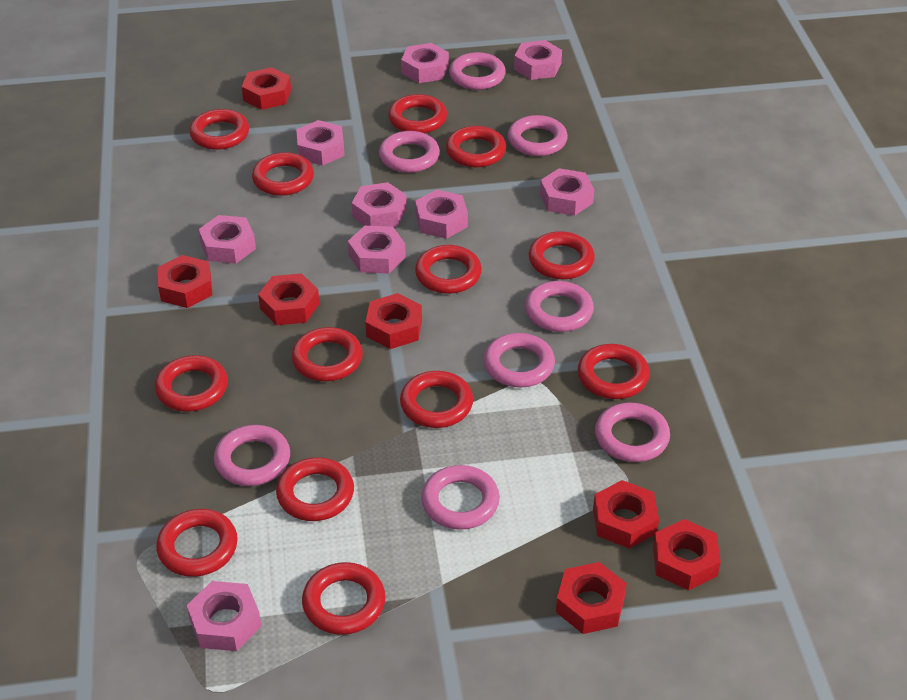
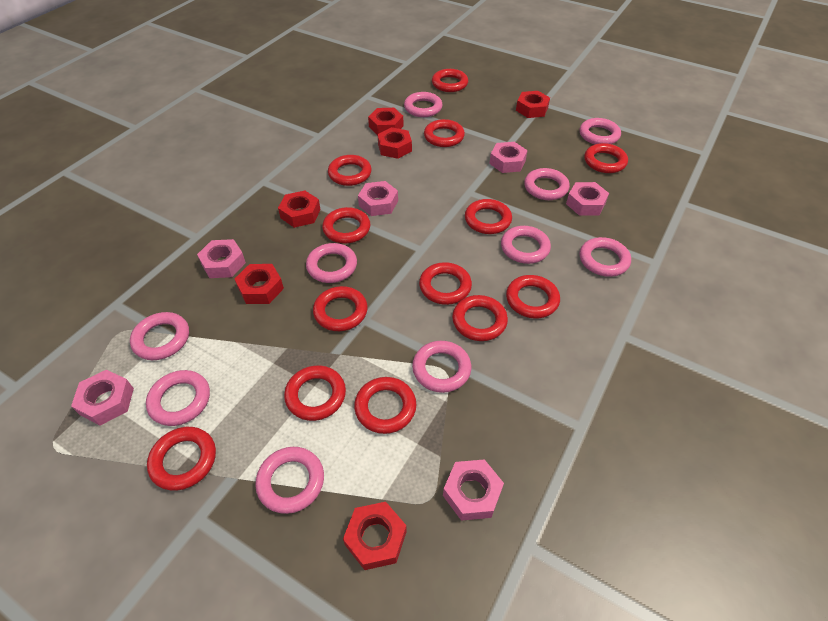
pink nut: [187,581,262,651] [198,215,256,264] [296,120,345,166] [348,226,406,274] [352,182,407,227] [401,43,449,83] [415,190,468,239] [514,40,562,80] [540,168,594,216] = 9 -> [71,370,134,425] [197,239,246,278] [358,181,398,216] [443,459,504,521] [489,142,528,173] [566,182,609,216] = 6
pink ring: [214,425,290,486] [379,131,440,173] [421,465,500,530] [449,52,506,90] [484,333,555,387] [508,115,568,156] [525,281,594,332] [595,403,670,462] = 8 -> [130,312,189,360] [146,370,210,426] [255,447,324,514] [306,243,357,283] [404,92,442,117] [412,341,471,393] [501,226,551,264] [524,168,570,200] [580,118,621,145] [580,237,631,277] = 10
red nut: [157,255,212,308] [242,67,291,110] [258,273,319,325] [365,293,422,349] [556,562,627,634] [593,480,659,549] [653,519,721,590] = 7 -> [235,264,284,304] [278,191,321,228] [343,502,407,570] [368,108,403,134] [377,127,412,159] [516,91,550,118] = 6

